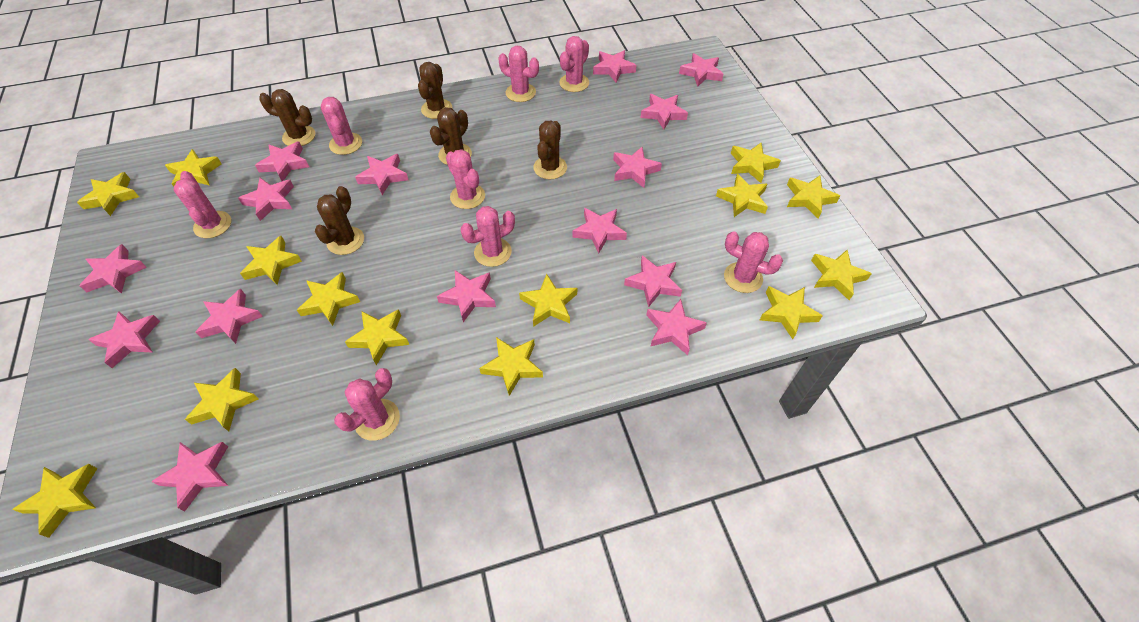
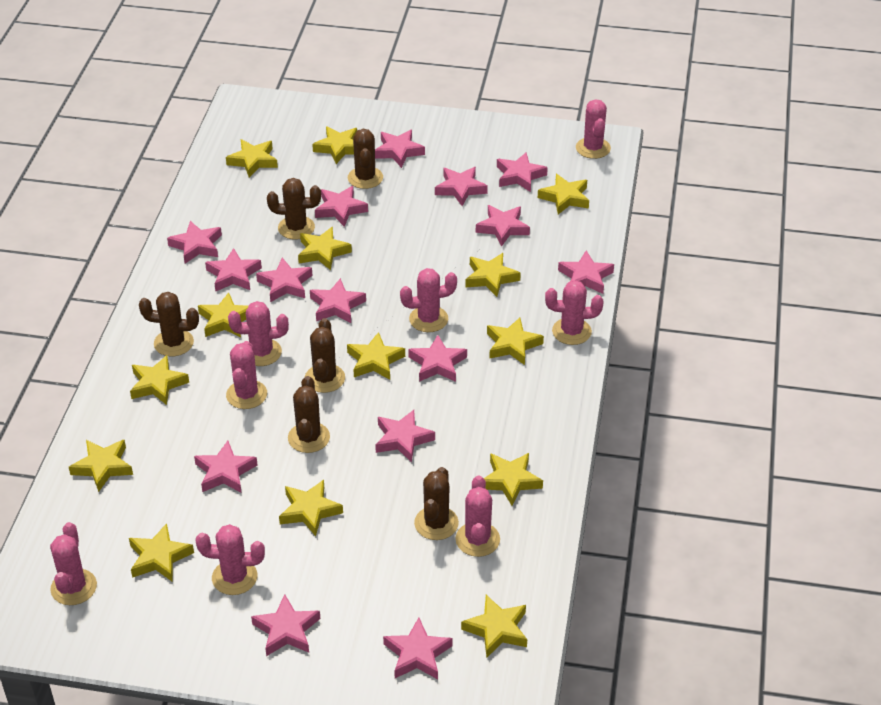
brown cactus: [259,89,315,146] [315,186,364,255] [418,62,452,119] [430,107,472,165] [533,121,567,179] = 5 -> [139,292,199,356] [267,178,321,240] [288,376,330,453] [305,318,345,393] [348,129,383,189] [414,467,459,540] = 6

